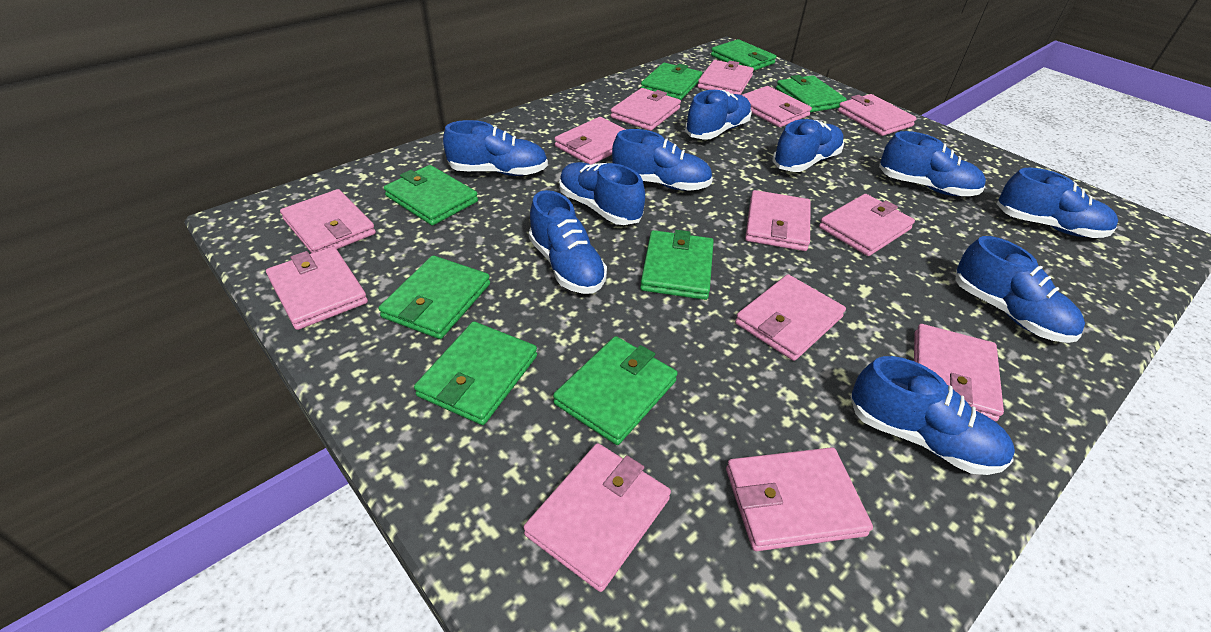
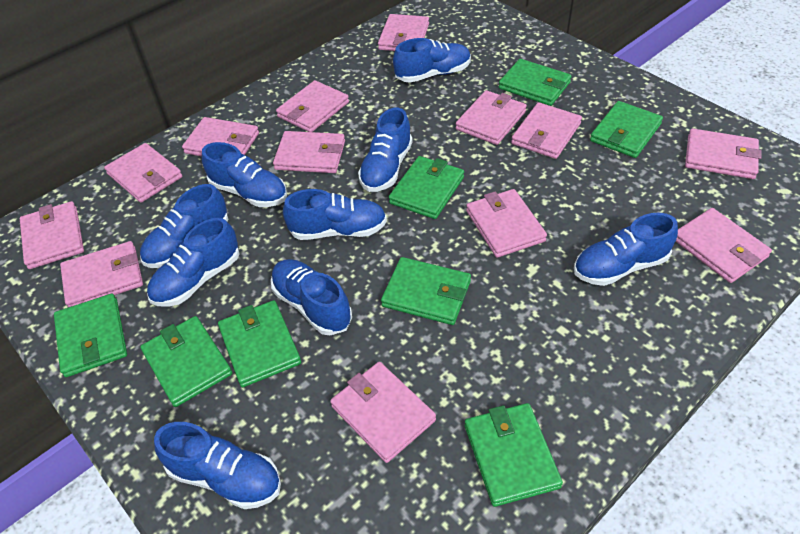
blue shoe: [443,120,548,176] [529,190,607,294] [559,162,645,225] [612,129,713,191] [685,90,752,140] [773,119,844,172] [850,356,1015,475] [879,131,986,196] [955,236,1085,343] [997,168,1118,238] = 10 -> [140,184,228,268] [147,218,240,307] [154,422,281,509] [202,142,287,207] [271,259,352,335] [283,189,387,240] [358,108,413,192] [393,38,471,83] [574,213,678,286] = 9

